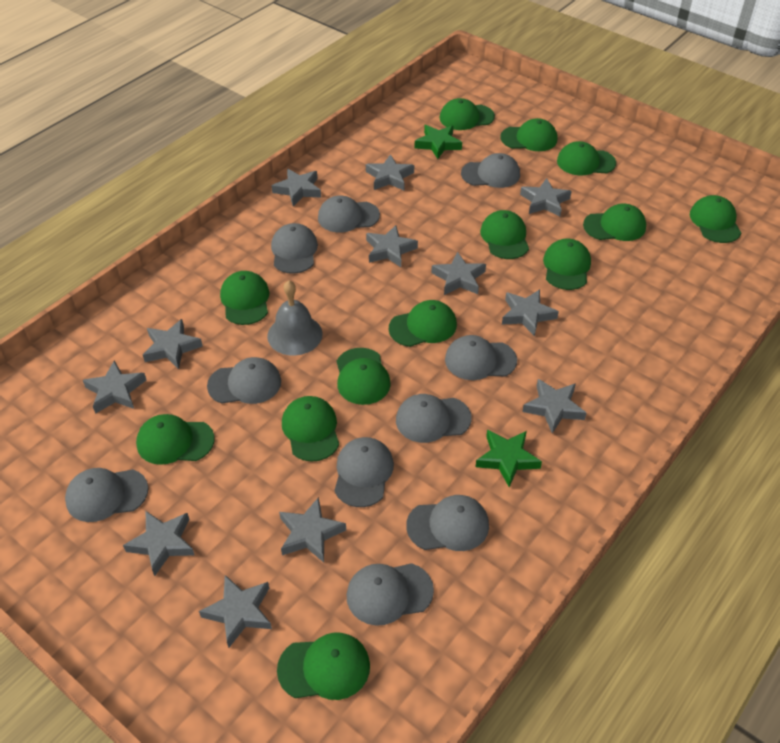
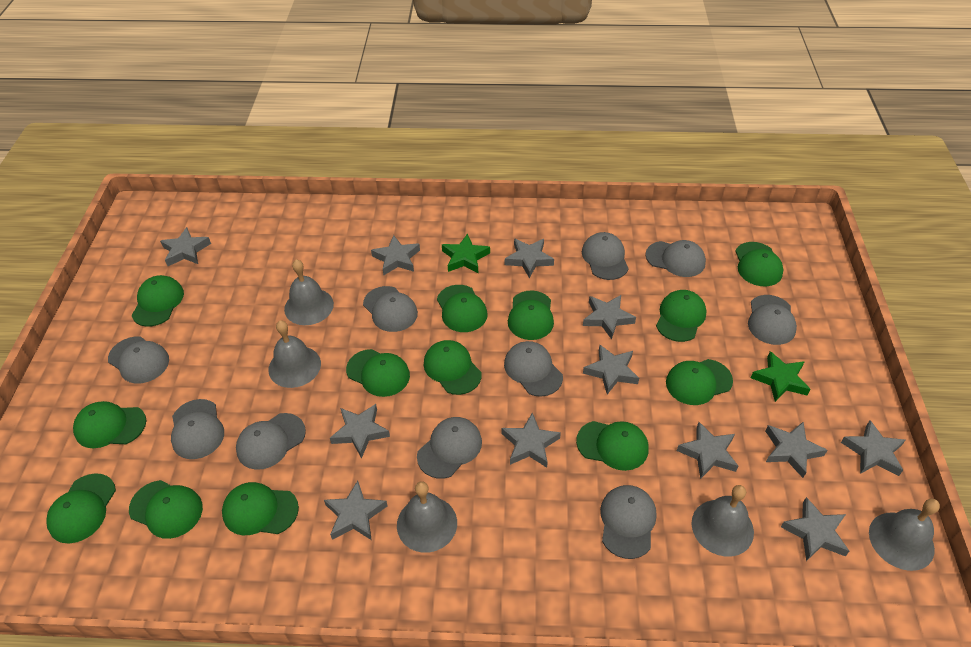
grey bell: [267,280,323,356] = 1 -> [269,320,321,388] [284,259,334,325] [397,481,457,553] [692,485,754,557] [869,499,940,571] = 5

